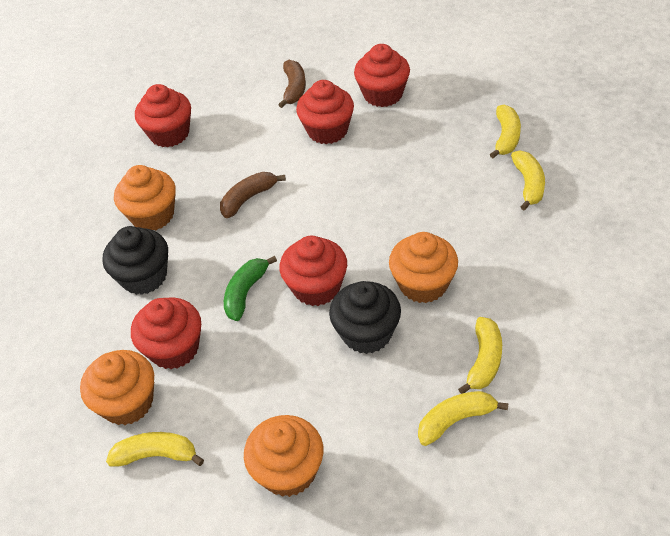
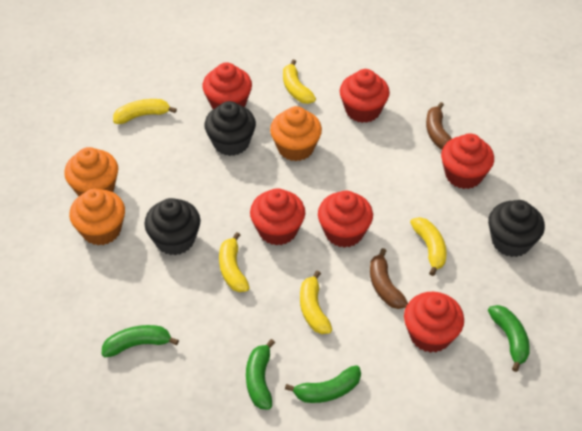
black cupcake: [102,226,168,295] [329,281,401,354] = 2 -> [144,198,201,255] [204,101,256,156] [488,200,545,257] = 3
green banana: [224,256,277,321] = 1 -> [102,325,179,357] [246,339,275,410] [285,365,361,403] [488,305,530,372] = 4
orange cupcake: [80,350,154,425] [114,165,176,230] [244,415,324,497] [389,232,458,303] = 4 -> [64,147,118,196] [69,188,125,245] [270,106,322,161] = 3
red cupcake: [131,298,201,369] [135,84,191,147] [279,236,347,306] [296,80,354,144] [354,44,410,107] = 5 -> [202,62,252,109] [250,188,305,246] [318,191,373,248] [340,69,390,123] [404,292,464,353] [441,133,494,189] = 6

